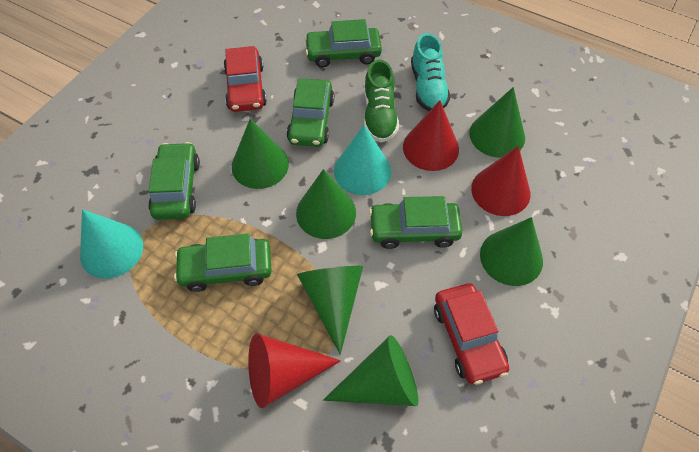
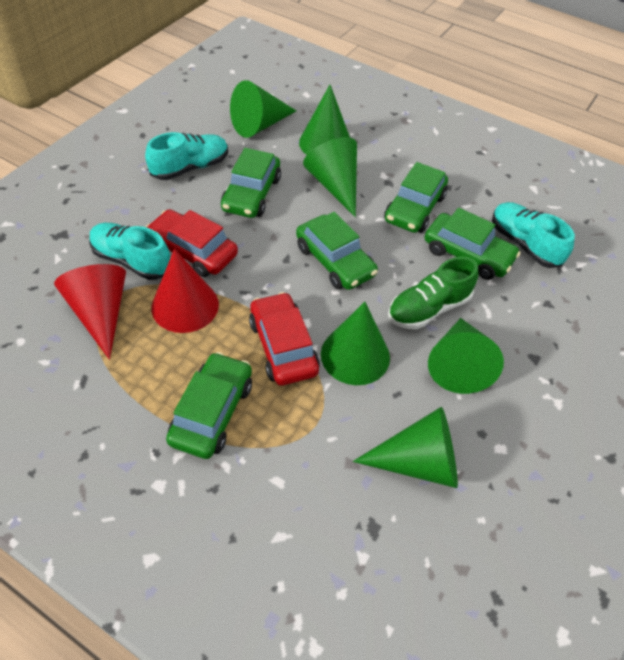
red cone: [248,333,341,408] [403,101,459,171] [471,146,530,216] = 3 -> [54,264,126,360] [151,249,219,333] = 2
turquoise cone: [80,209,143,279] [334,125,391,195] = 2 -> none = 0
turquoise shoe: [411,33,450,111] = 1 -> [89,223,170,280] [145,132,228,180] [492,202,575,268] = 3

